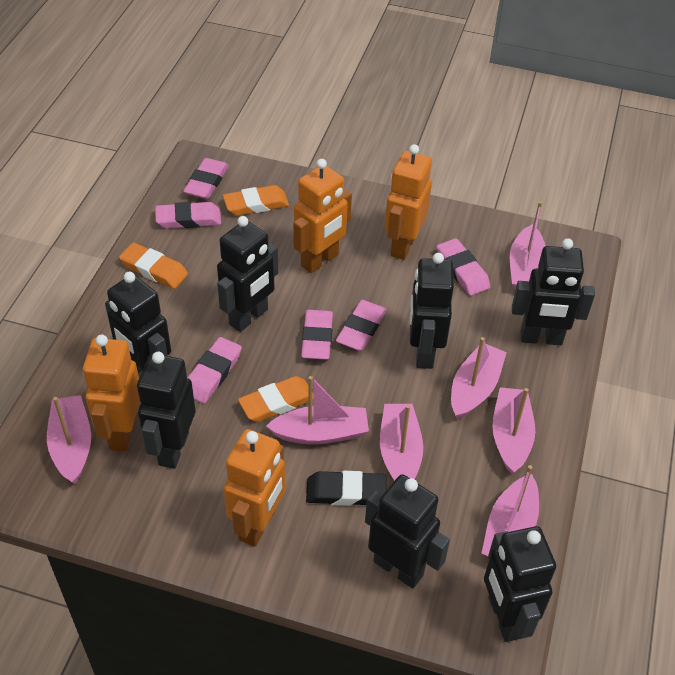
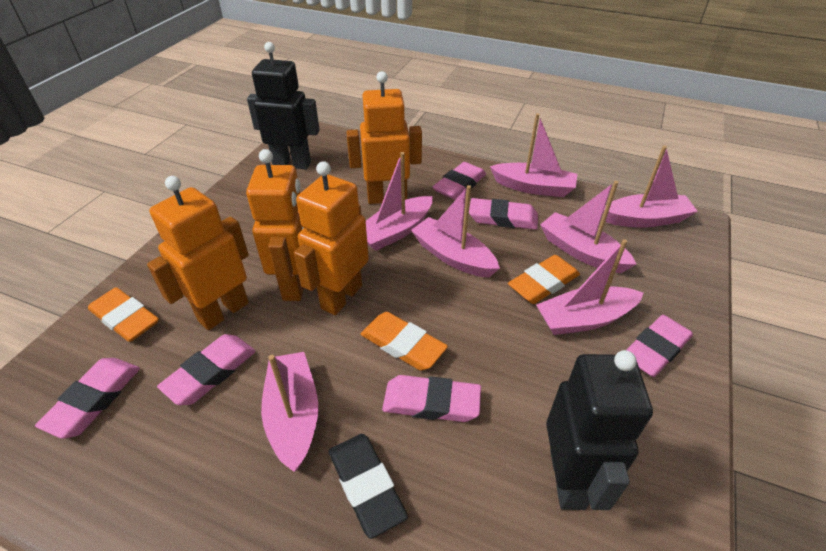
black robot: [105,272,171,373] [137,352,196,469] [217,216,278,332] [365,474,450,589] [410,253,454,369] [484,526,556,642] [512,238,595,345] = 7 -> [247,42,320,169] [546,350,653,510] = 2

